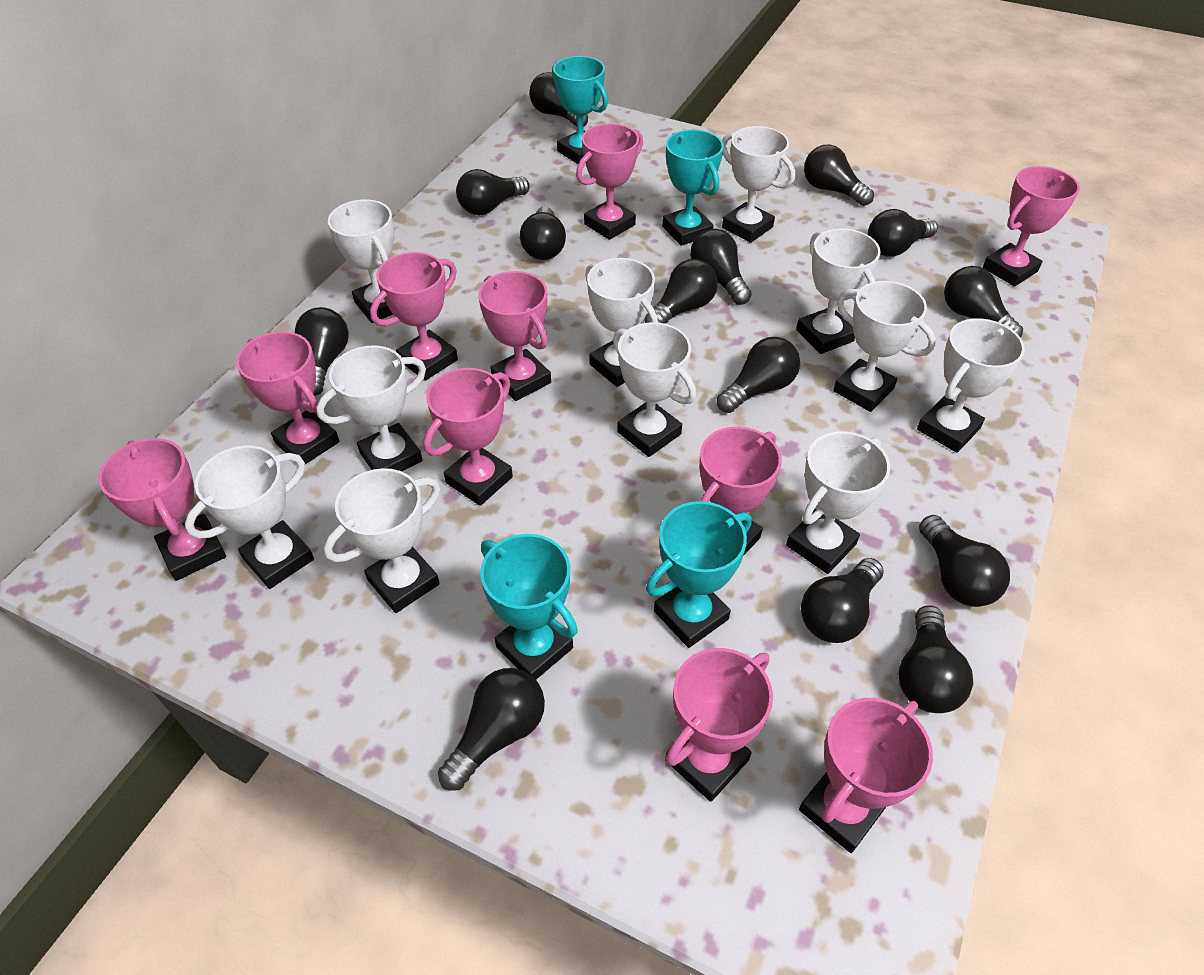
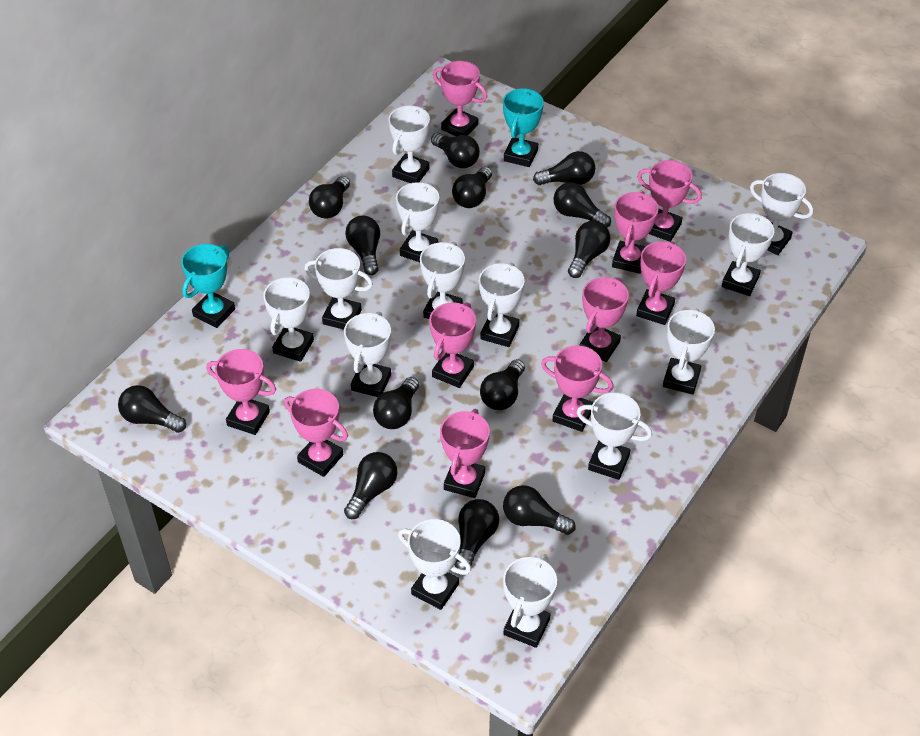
black light bulb: [295,307,349,396] [438,668,545,791] [456,169,530,215] [520,206,566,260] [529,72,588,127] [644,259,718,324] [690,229,752,305] [717,337,800,413] [801,558,884,643] [804,145,874,206] [868,209,938,257] [898,605,973,713] [919,515,1010,607] [944,266,1023,338] = 14 -> [118,385,186,433] [309,176,350,219] [344,452,397,519] [345,215,380,275] [373,377,419,429] [431,133,480,168] [452,167,492,208] [454,499,499,569] [480,359,525,410] [503,485,575,535] [533,151,595,185] [553,182,611,227] [568,221,611,278] = 13
turquoise trophy: [480,534,578,680] [552,56,608,164] [646,501,752,648] [662,129,724,246] = 4 -> [181,244,235,328] [503,89,544,167] = 2
white trophy: [185,446,314,589] [316,345,426,471] [324,468,440,613] [328,199,394,323] [585,258,658,387] [613,322,696,457] [722,126,795,243] [786,431,890,574] [796,228,881,354] [833,281,936,412] [917,318,1025,453] = 11 -> [263,277,314,362] [304,248,373,330] [344,312,391,397] [388,106,430,183] [396,182,439,262] [398,519,471,610] [420,242,465,319] [479,263,524,347] [503,554,557,648] [576,393,652,480] [663,308,715,395] [722,213,774,296] [750,173,814,255] = 13

